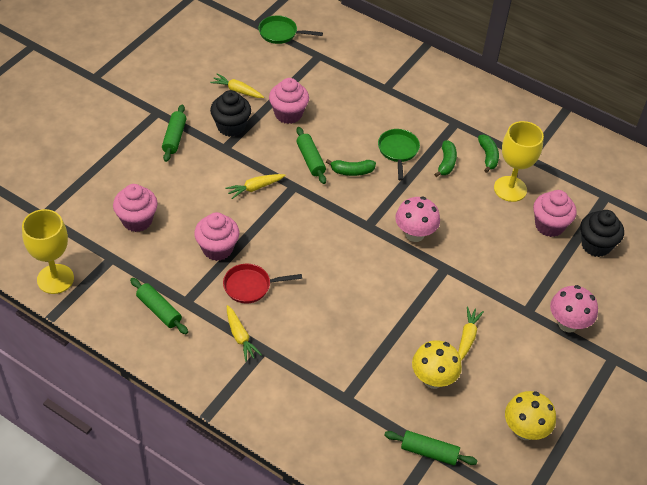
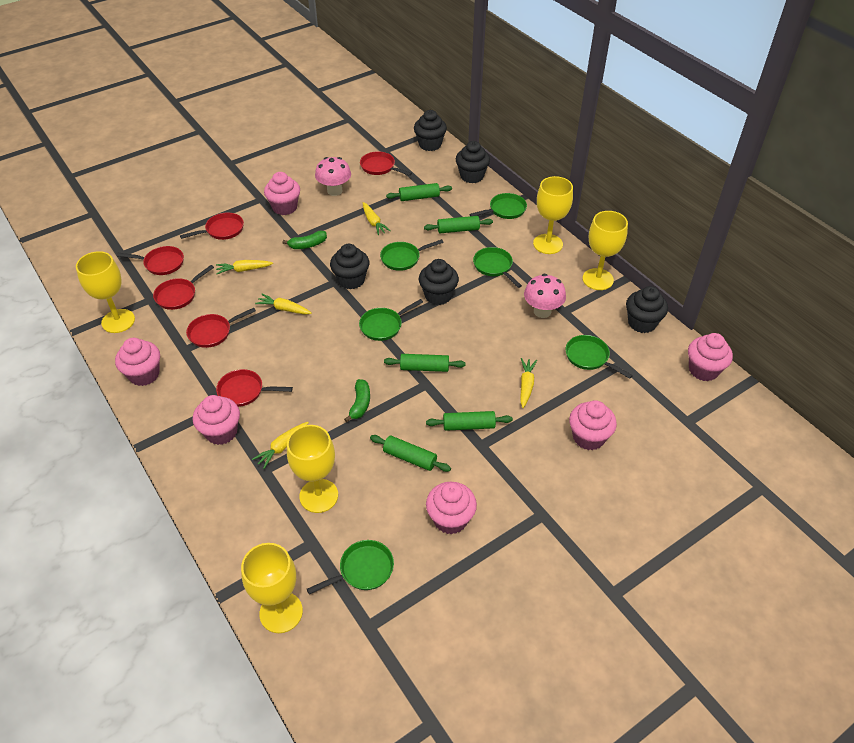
black cupcake: [210,90,251,137] [580,210,624,257] = 2 -> [330,244,370,290] [414,110,447,151] [419,259,459,305] [456,141,490,183] [626,286,668,333] = 5
green banana: [326,159,376,176] [434,141,457,177] [478,135,499,173] = 3 -> [282,230,327,249] [344,379,370,422] = 2
green pan: [258,15,323,44] [378,129,420,181] = 2 -> [307,540,394,594] [359,299,423,341] [380,239,444,271] [469,193,527,219] [473,247,522,288] [566,335,633,379] = 6
green rolling pin: [130,278,188,334] [162,104,186,162] [296,127,326,184] [384,431,477,465] = 4 -> [370,435,451,472] [384,354,466,372] [386,183,452,201] [424,216,493,233] [426,411,513,431] = 5
pink cupcake: [113,184,158,232] [194,212,239,261] [269,78,309,124] [533,190,577,237] = 4 -> [115,338,160,386] [193,395,240,445] [264,172,300,215] [426,482,477,534] [569,400,617,450] [688,333,733,381] = 6
red pan: [223,264,302,303] = 1 -> [117,246,184,275] [153,265,214,310] [180,213,244,240] [186,308,256,348] [216,369,293,407] [360,151,412,176] = 6
yellow carrot: [210,74,264,98] [225,174,286,199] [227,305,262,362] [458,306,484,361] = 4 -> [216,260,273,274] [252,422,309,469] [255,294,312,315] [363,202,391,235] [520,358,537,408] = 5
yellow goblet: [22,209,74,294] [494,121,544,202] = 2 -> [76,251,135,333] [241,543,303,633] [287,425,338,513] [533,176,573,254] [582,211,628,290] = 5
yellow mushroom: [412,340,462,389] [505,391,556,440] = 2 -> none = 0

